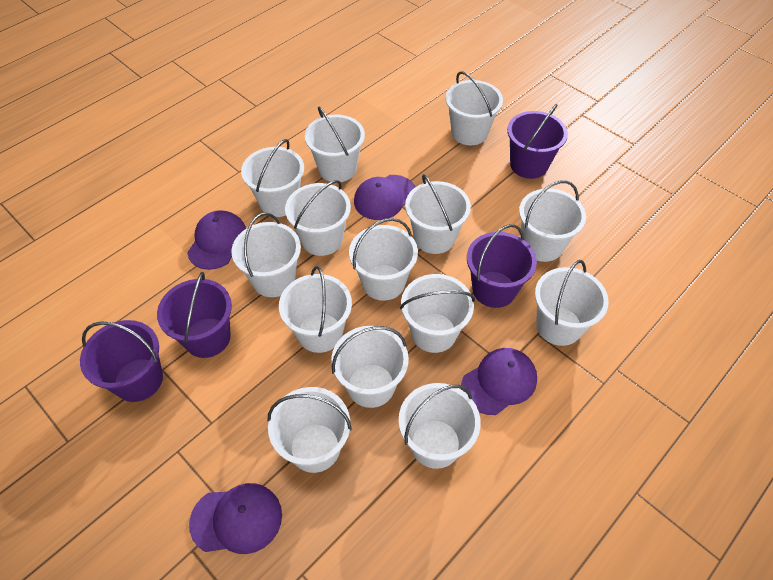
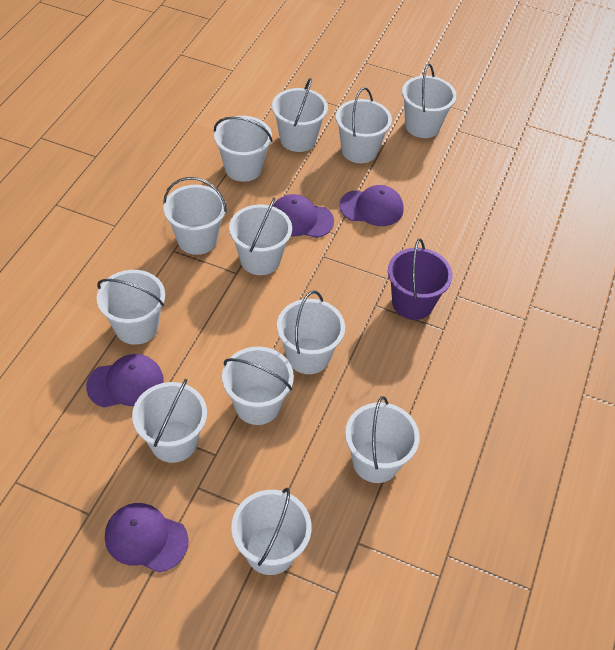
purple bucket: [80,320,163,402] [157,272,232,358] [467,224,537,308] [507,104,568,179] = 4 -> [388,238,453,320] = 1
white bucket: [231,212,301,297] [241,139,304,217] [268,387,352,473] [279,266,352,353] [285,180,351,256] [305,107,365,182] [331,326,409,408] [349,218,418,301] [399,383,481,469] [400,274,475,353] [405,174,471,254] [446,71,503,145] [519,180,586,262] [535,260,609,346] = 14 -> [97,270,165,345] [132,379,207,463] [163,177,227,255] [214,116,272,182] [222,347,294,425] [229,198,292,275] [231,488,312,575] [272,78,328,152] [277,290,345,374] [336,87,392,163] [345,396,420,483] [402,63,456,138] = 12

